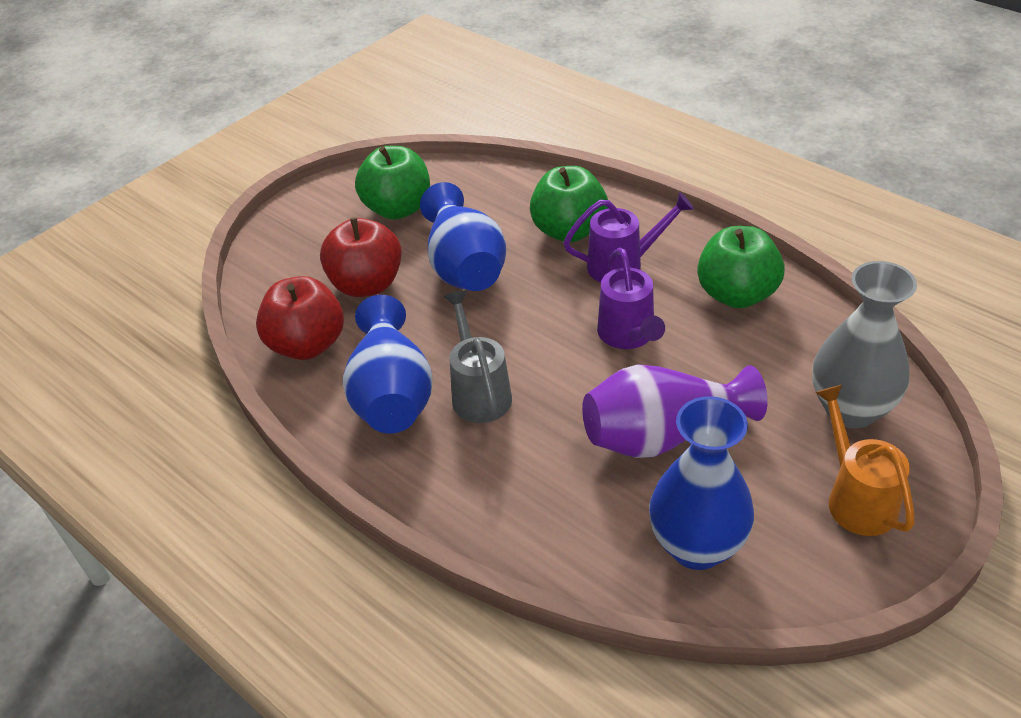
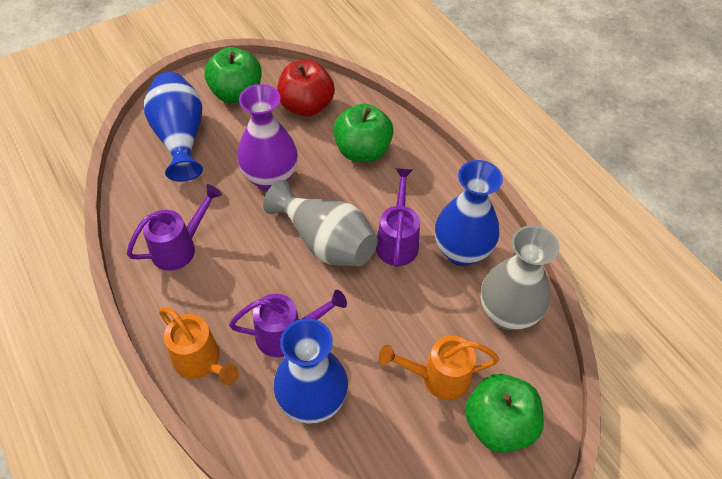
grey vase: [812,261,917,428] = 1 -> [263,180,378,266] [481,225,559,330] = 2
grey watering can: [443,290,512,423] = 1 -> none = 0
orange watering can: [815,385,915,536] = 1 -> [159,307,239,385] [379,335,499,400] = 2
purple watering can: [563,192,694,283] [597,248,665,349] = 2 -> [127,184,222,271] [229,290,347,357] [376,168,420,267] = 3
red apple: [256,276,344,360] [320,217,402,297] = 2 -> [277,60,335,117] = 1

